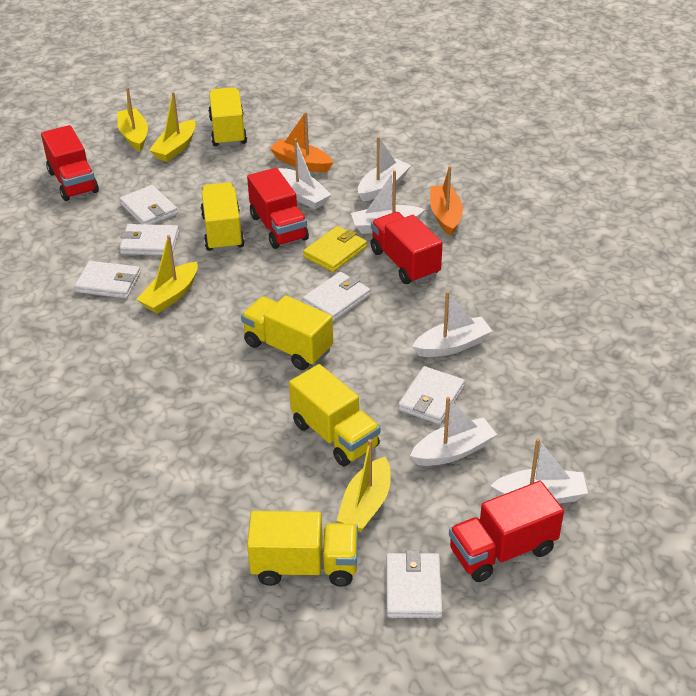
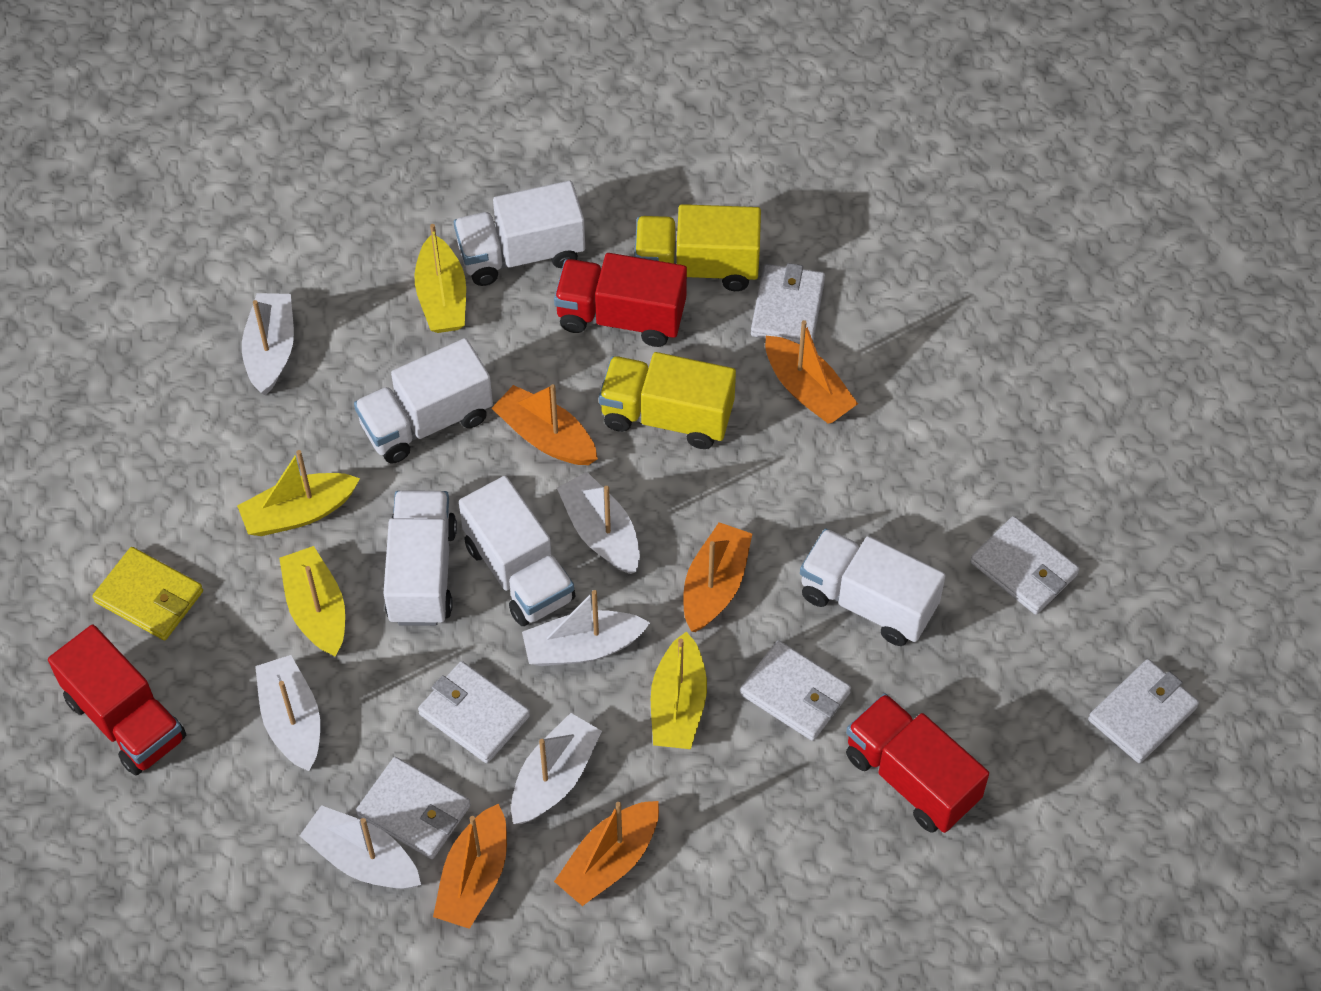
orange boat: [270,112,333,172] [430,166,463,236] = 2 -> [433,803,507,929] [491,384,598,465] [554,801,659,906] [684,522,752,632] [765,320,858,424] = 5
red truck: [41,125,99,201] [247,168,309,249] [371,212,442,284] [449,481,564,582] = 4 -> [48,625,186,775] [554,253,687,347] [846,693,989,833] = 3
white truck: none = 0 -> [354,338,493,464] [383,490,457,626] [454,181,585,286] [459,476,576,626] [800,528,946,646] = 5
yellow truck: [200,182,245,252] [208,87,247,147] [241,295,333,370] [247,511,358,587] [289,364,380,466] = 5 -> [599,352,736,449] [634,204,761,291] = 2

